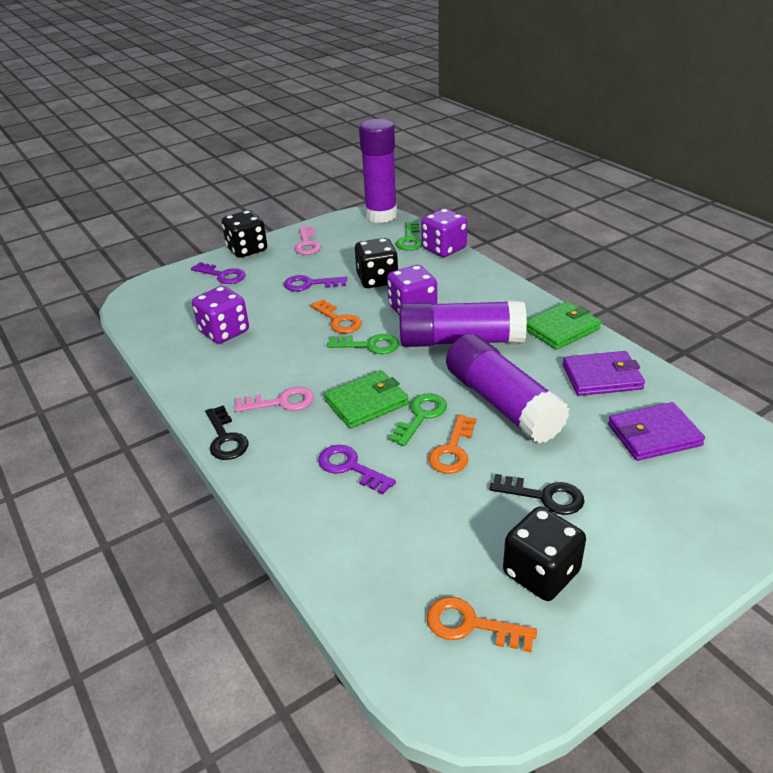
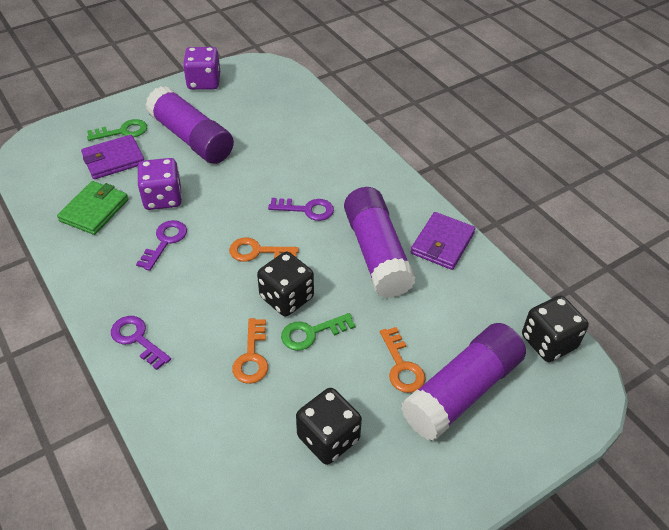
black key: [206,405,248,460] [490,474,584,515] = 2 -> none = 0
green key: [327,334,399,354] [388,393,447,446] [396,222,422,251] = 3 -> [87,119,147,141] [281,313,355,351] = 2
green wallet: [324,370,409,429] [526,302,601,350] = 2 -> [57,181,129,235] = 1
pink key: [235,387,314,412] [294,226,321,255] = 2 -> none = 0
purple dice: [192,286,249,344] [387,265,437,316] [421,208,467,257] = 3 -> [138,158,182,210] [183,47,220,90] = 2

